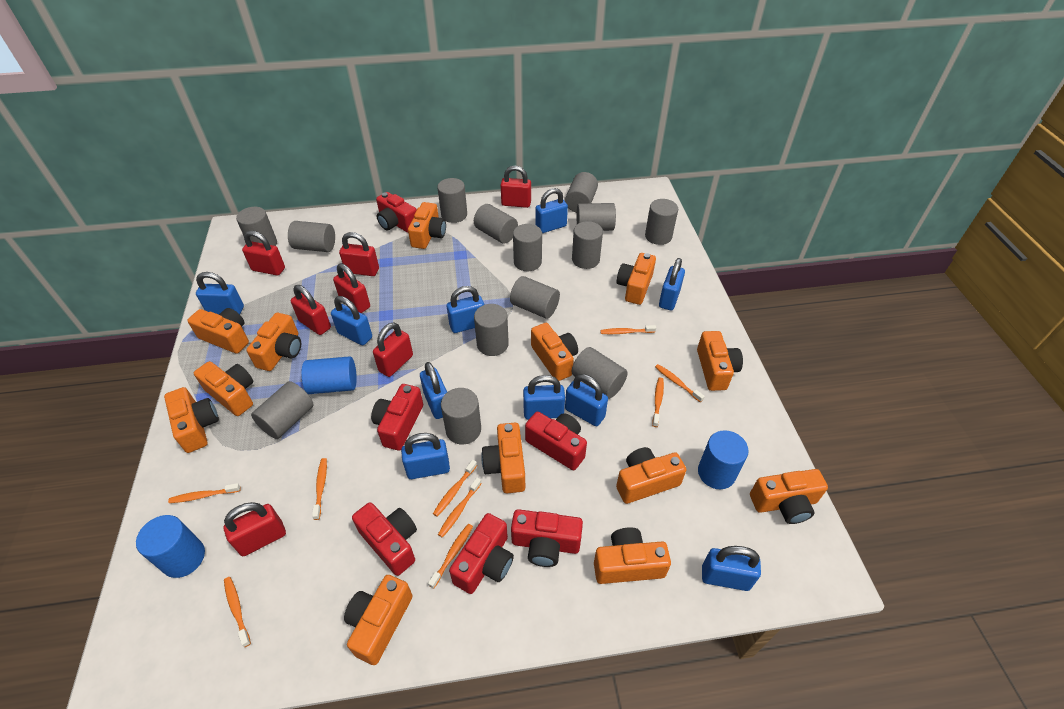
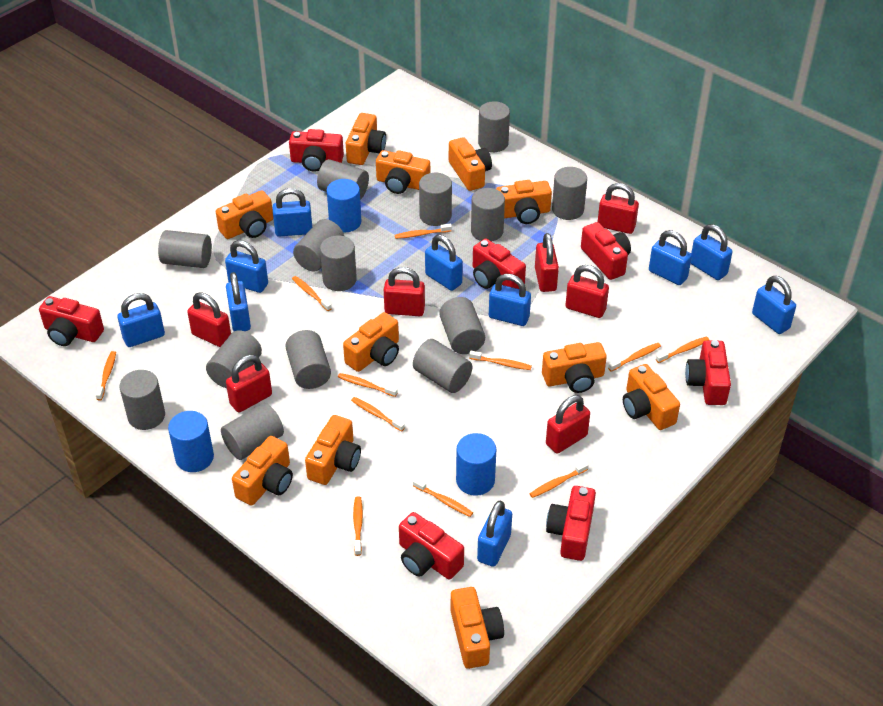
orange camera: [164,387,219,453] [187,308,249,354] [194,361,253,416] [247,313,301,371] [344,575,413,665] [408,202,446,249] [481,423,525,493] [531,323,578,381] [594,527,671,584] [616,447,686,504] [617,253,656,305] [697,331,743,391] [750,469,828,524] = 13 -> [216,190,273,239] [232,436,293,506] [305,415,361,485] [343,312,399,372] [346,113,386,165] [376,150,430,194] [449,137,492,191] [451,587,504,669] [496,180,552,224] [542,342,607,393] [623,364,680,430] = 11
orange toothbrush: [168,483,241,503] [224,577,251,647] [312,458,327,520] [428,524,473,589] [433,460,477,517] [438,478,482,538] [600,325,656,334] [652,378,664,427] [655,364,705,402] = 9 -> [96,351,116,400] [292,276,332,311] [338,373,397,397] [351,397,405,432] [353,496,363,556] [395,224,452,239] [413,478,473,517] [469,351,532,370] [529,462,589,498] [608,343,661,372] [656,336,709,363] = 11
red camera: [352,502,417,576] [371,384,423,450] [376,192,417,233] [449,513,514,594] [511,509,583,567] [525,412,587,470] = 6 -> [39,296,104,346] [289,129,344,172] [399,512,464,579] [473,239,526,289] [546,486,596,561] [581,222,631,280] [685,340,731,405] = 7

